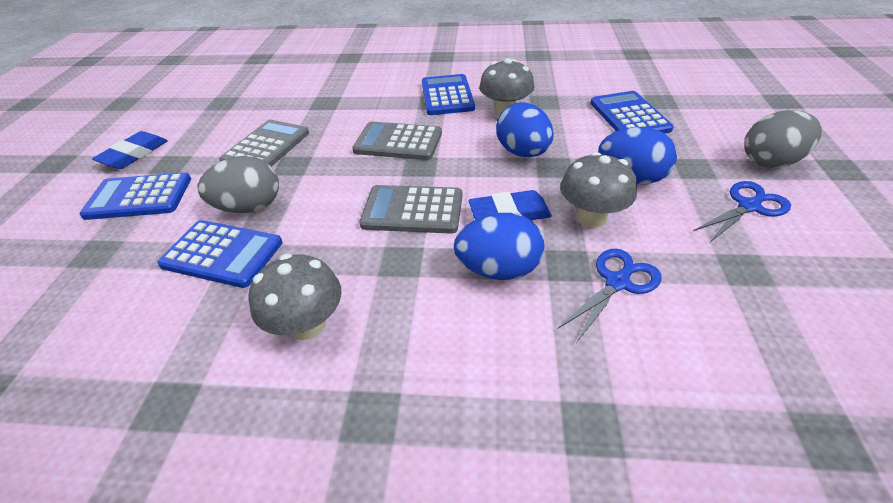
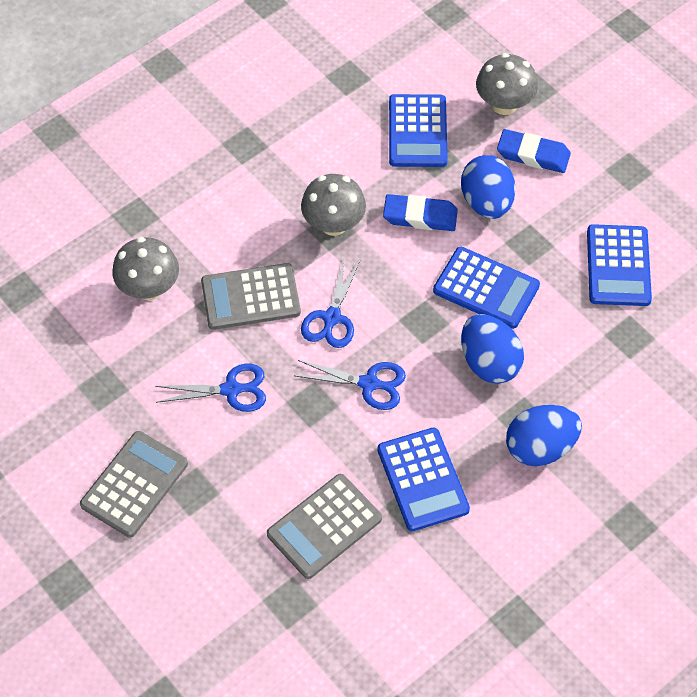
blue scissors: [557,249,662,342] [693,181,791,242] = 2 -> [155,364,266,412] [296,360,406,410] [301,259,360,348] = 3
grey egg: [197,156,279,213] [744,110,822,168] = 2 -> none = 0

